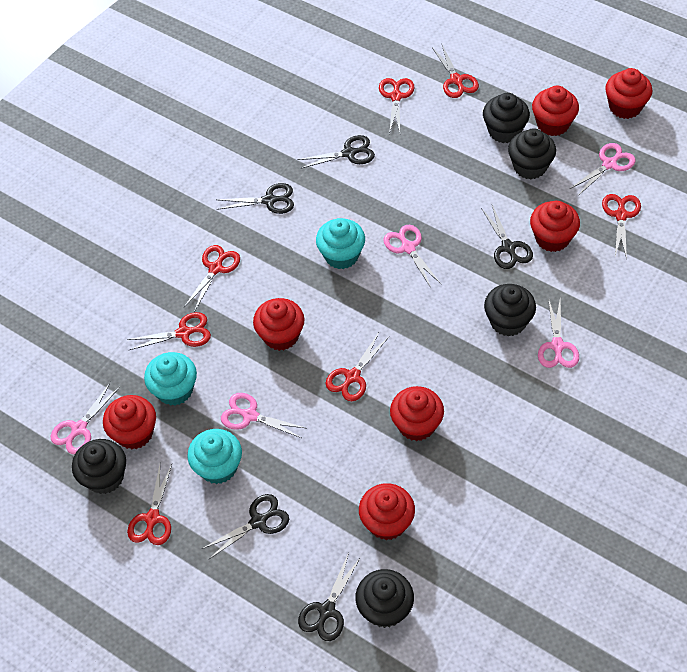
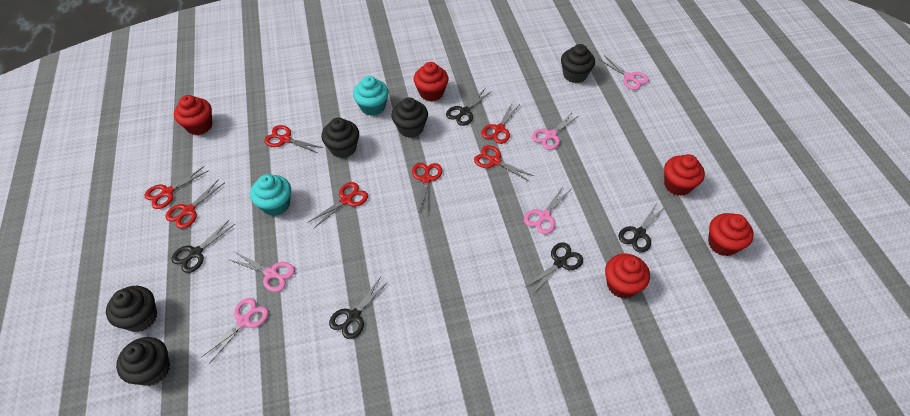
red cupcake: [103,395,156,449] [253,298,304,351] [359,483,415,540] [390,386,444,441] [530,201,580,252] [532,85,579,136] [605,68,652,119] = 7 -> [174,95,212,135] [414,62,449,101] [605,254,650,298] [664,154,705,196] [708,213,754,256] = 5
turquoise cupcake: [144,352,197,406] [187,429,242,484] [316,218,365,269] = 3 -> [250,174,291,216] [353,76,389,116] = 2

